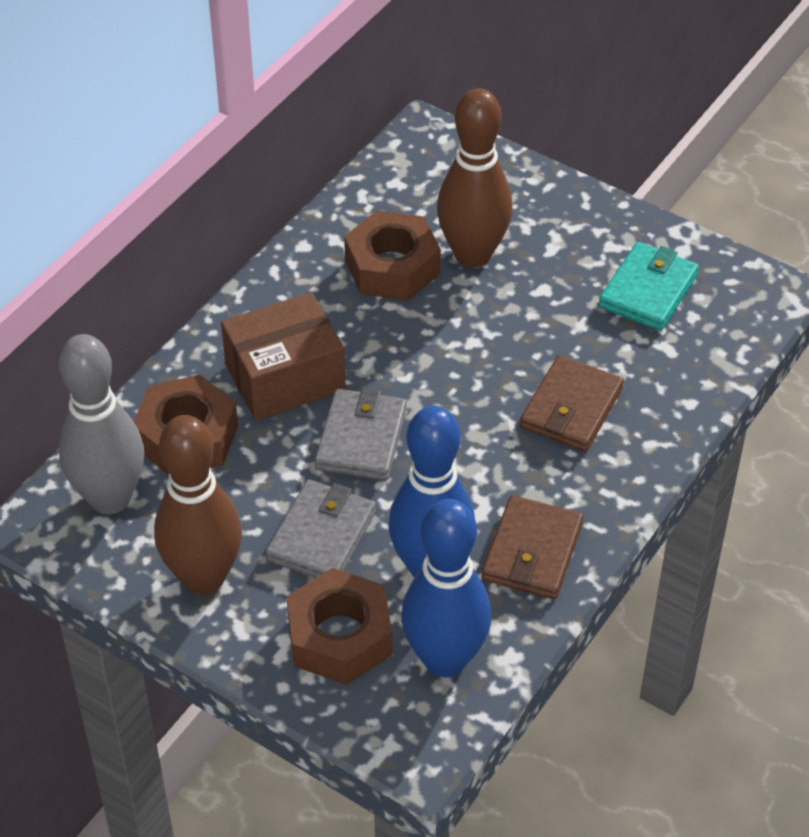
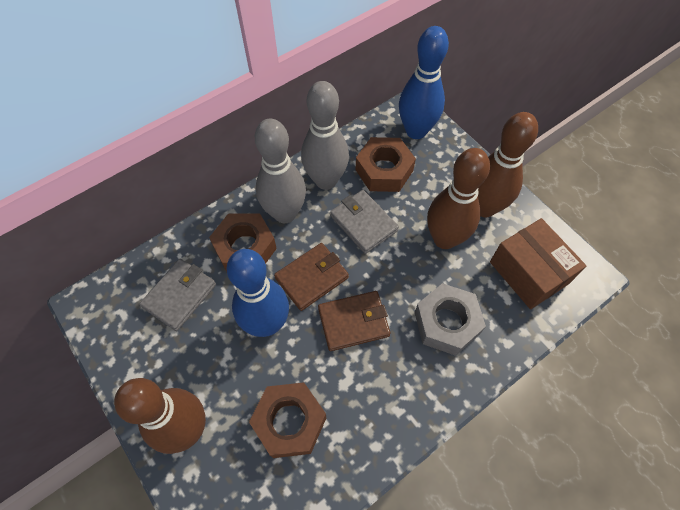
brown bowling pin: [154,415,242,595] [437,88,513,268] = 2 -> [114,378,206,454] [427,148,490,249] [478,112,538,217] = 3
grey bowling pin: [59,334,144,514] = 1 -> [255,119,306,223] [301,81,349,190] = 2
grey nut: none = 0 -> [415,283,486,356] = 1
turquoise wallet: [599,242,699,331] = 1 -> none = 0

